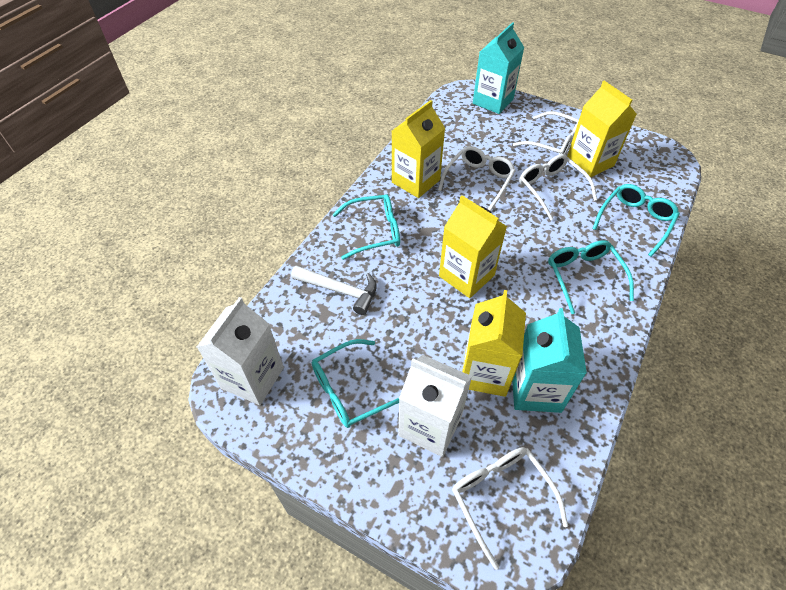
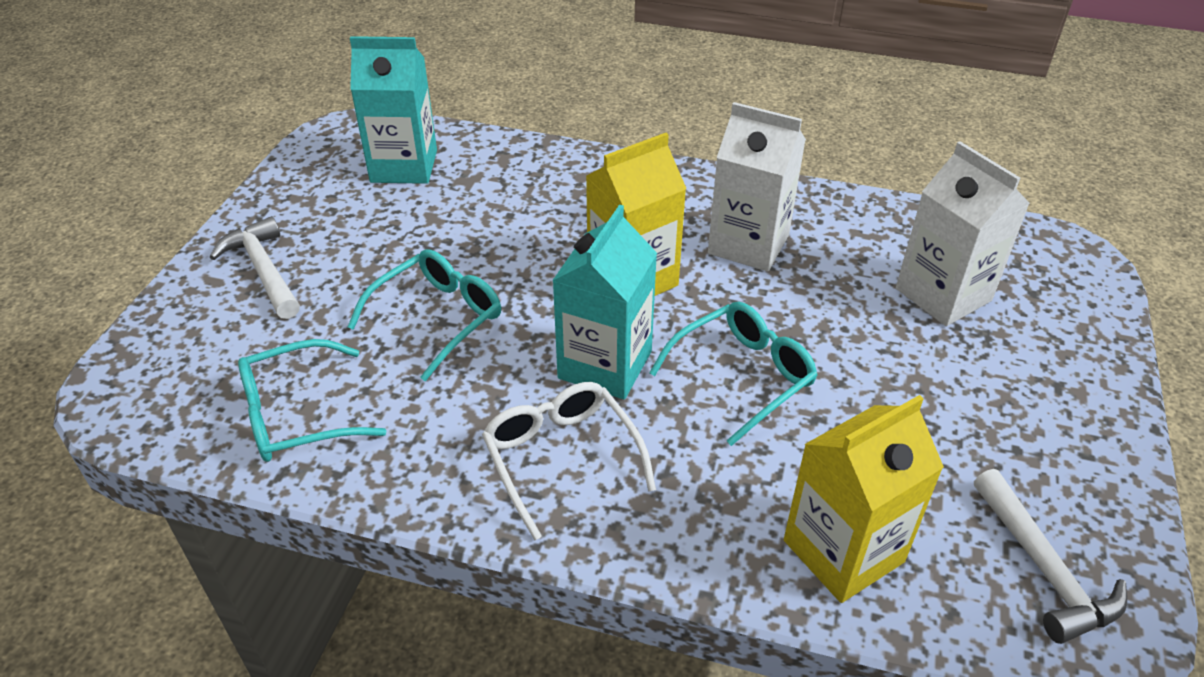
turquoise glasses: [312,339,399,428] [332,194,400,260] [548,240,634,314] [592,184,680,257] = 4 -> [238,339,386,462] [347,249,501,381] [649,302,818,446] = 3
white glasses: [438,146,516,211] [452,447,568,570] [513,111,579,155] [519,154,597,220] = 4 -> [482,382,656,540] = 1
white hammer: [291,265,377,315] = 1 -> [210,216,300,319] [974,469,1127,644] = 2
yellow carton: [392,100,445,198] [439,195,507,298] [462,290,526,397] [567,81,637,177] = 4 -> [586,133,687,296] [784,395,944,603] = 2

